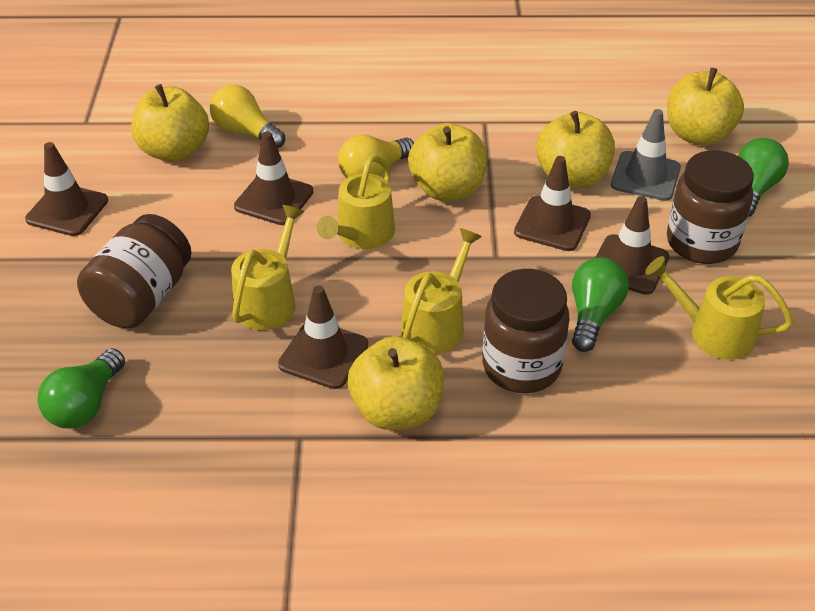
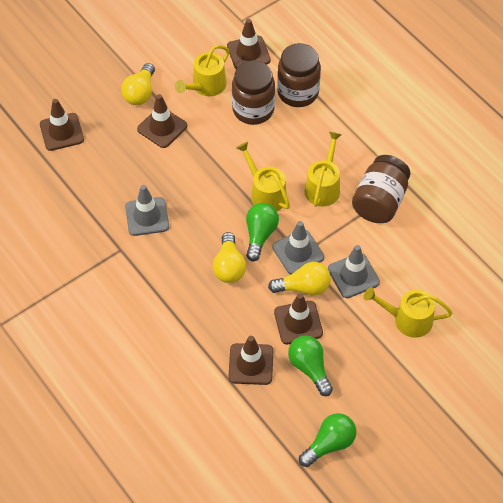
grey traffic cone: [611,109,681,201] = 1 -> [125,185,169,236] [272,221,324,274] [328,245,380,298] = 3
yellow apple: [131,84,209,162] [348,336,444,430] [408,123,487,201] [536,111,615,189] [667,68,744,145] = 5 -> none = 0
yellow light bulb: [210,85,285,148] [338,134,414,178] = 2 -> [121,63,155,105] [213,232,246,283] [268,262,331,295] = 3

